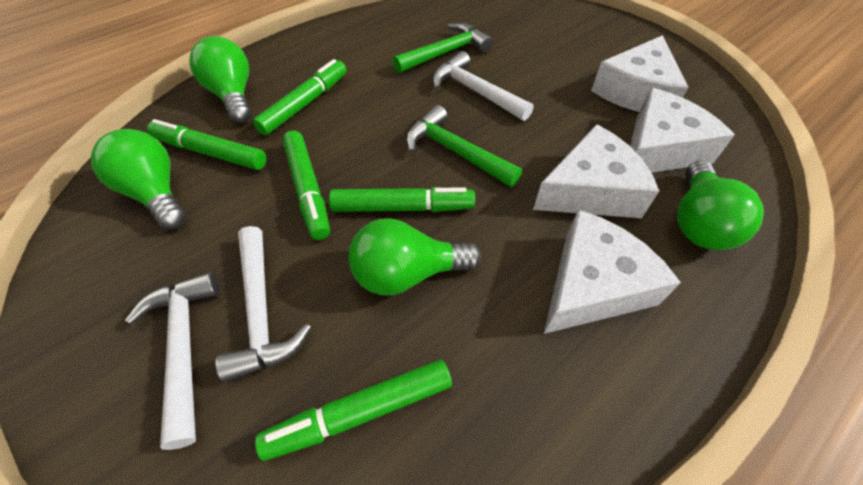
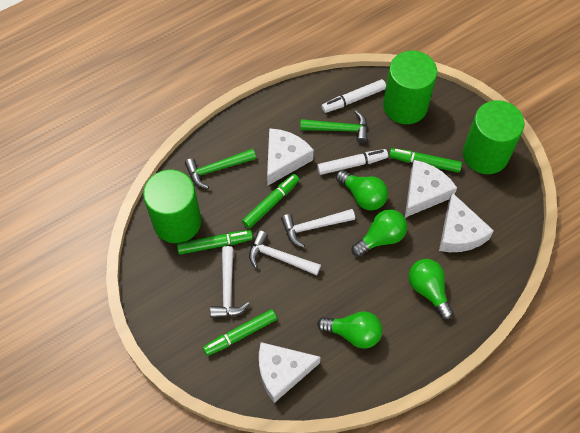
green cylinder: none = 0 -> [143,169,201,243] [383,51,437,124] [463,100,525,174] = 3
green marker: [147,119,266,170] [253,59,347,135] [255,359,452,461] [282,131,330,240] [329,187,475,212] = 5 -> [177,230,253,255] [203,309,277,356] [242,174,299,228] [389,148,462,173] = 4
white marker: none = 0 -> [317,149,388,175] [321,79,386,113] = 2

